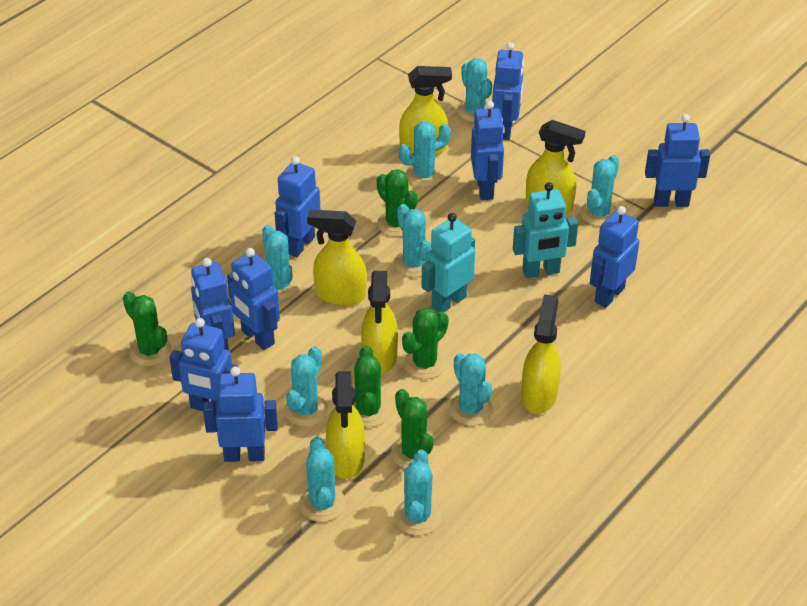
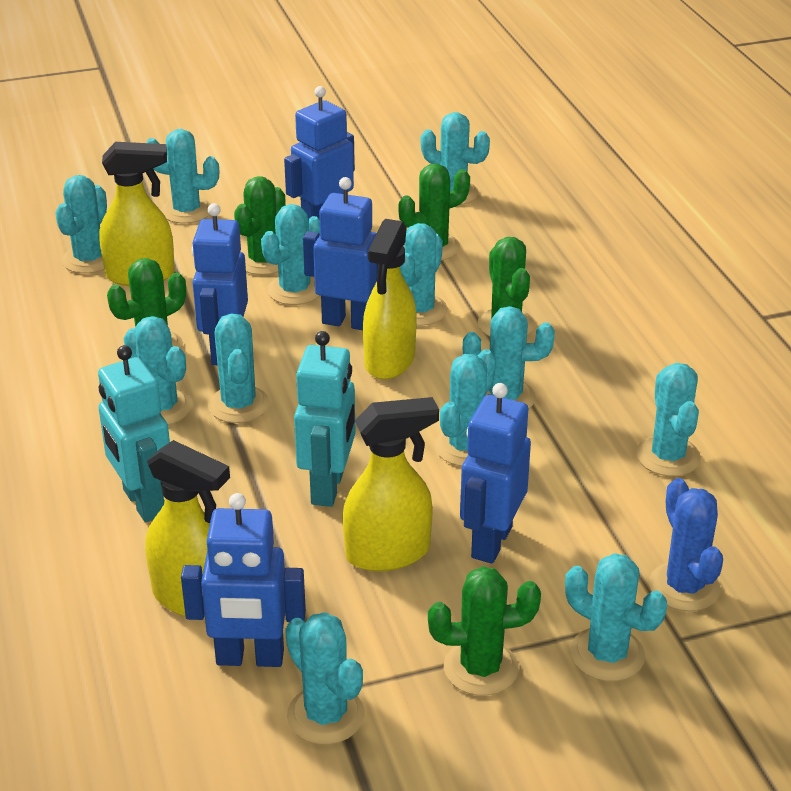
blue cactus: none = 0 -> [649,478,723,611] = 1
blue robot: [169,318,238,411] [191,258,235,350] [203,366,278,462] [227,248,280,350] [275,156,321,257] [471,101,505,200] [492,42,524,140] [590,206,639,308] [645,114,710,207] = 9 -> [181,493,306,667] [192,203,248,365] [284,86,355,220] [303,177,378,330] [460,383,531,564] = 5
turquoise cactus: [262,225,300,300] [284,346,328,427] [299,436,346,522] [394,204,432,277] [394,449,441,535] [399,121,451,187] [449,353,493,426] [457,58,492,122] [580,155,619,226] = 9 -> [55,175,107,274] [123,316,192,425] [146,129,219,224] [208,314,269,423] [261,204,320,305] [285,612,365,745] [400,223,448,326] [421,112,490,205] [434,349,496,466] [463,306,555,409] [565,553,667,681] [636,363,701,476] = 12
yellow spray bottle: [307,209,367,306] [326,371,365,479] [361,271,398,375] [399,66,452,156] [521,294,561,414] [526,120,585,214] = 6 -> [99,142,175,286] [145,440,230,619] [343,397,439,572] [363,219,417,380] = 4

